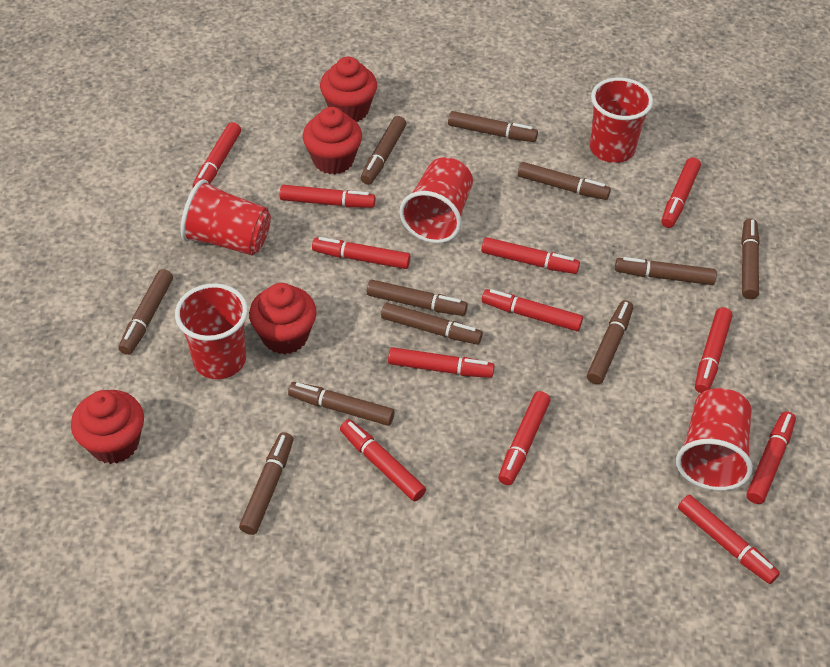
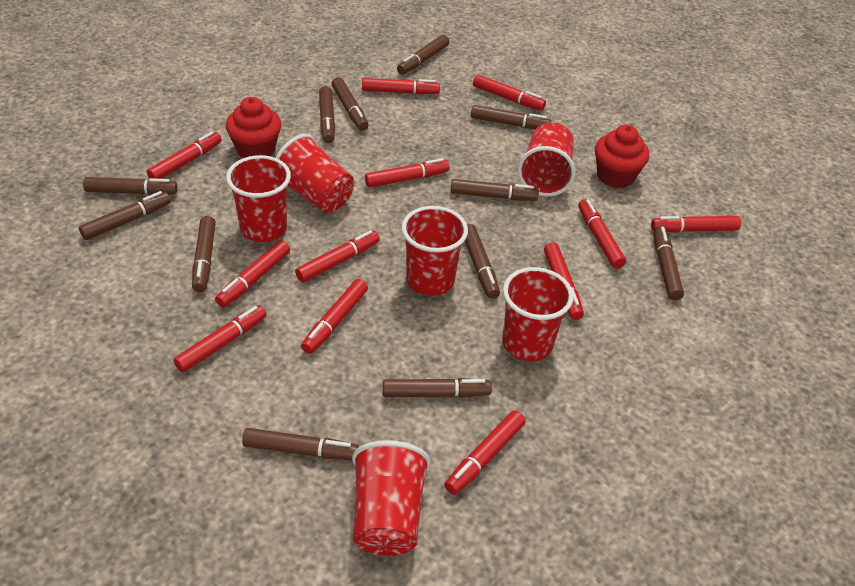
brown marker: [119,269,173,355] [239,432,294,535] [288,382,395,426] [361,116,406,185] [367,280,468,316] [381,303,483,345] [448,111,538,142] [518,162,611,200] [587,300,633,384] [615,257,717,285] [741,218,760,299] = 11 -> [79,191,171,240] [83,177,178,195] [192,216,216,292] [242,428,359,460] [319,86,335,143] [331,77,369,131] [383,378,492,398] [397,35,450,75] [451,179,539,201] [465,224,500,299] [471,105,551,129] [653,226,684,300] = 12
red cup: [175,283,248,379] [180,179,271,255] [400,157,473,243] [590,77,653,163] [676,388,753,491] = 5 -> [226,155,291,242] [275,134,354,213] [352,440,431,556] [402,206,468,296] [502,267,574,361] [517,122,576,197] = 6
red cupcake: [71,390,144,464] [249,283,317,354] [303,107,362,175] [320,57,377,122] = 4 -> [226,97,281,158] [595,125,649,188] = 2

